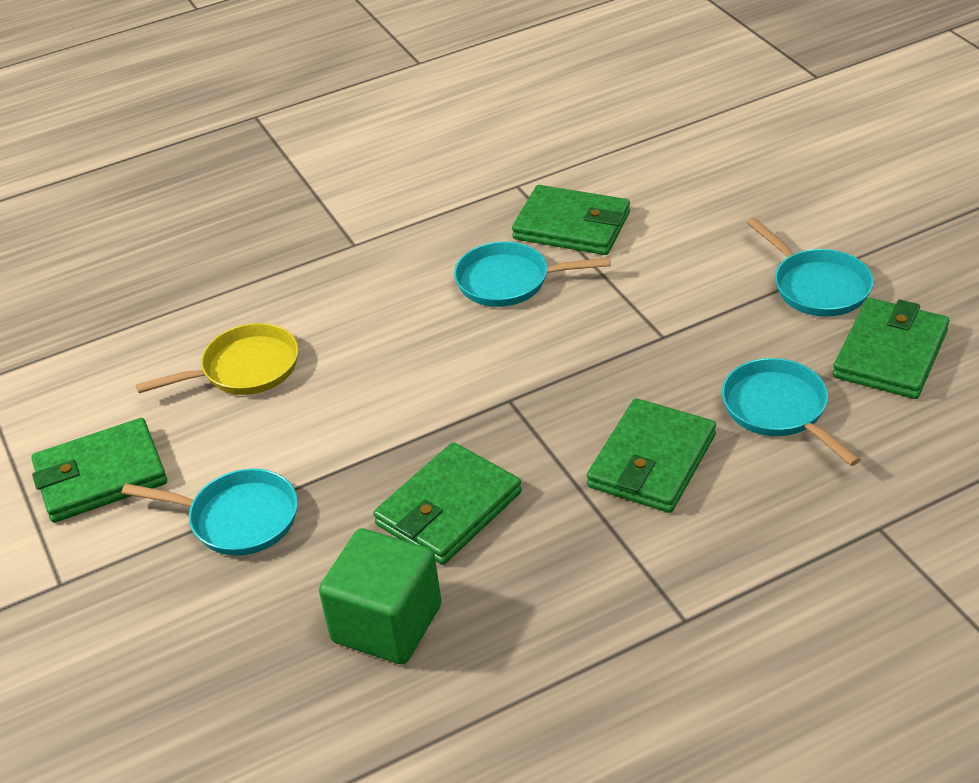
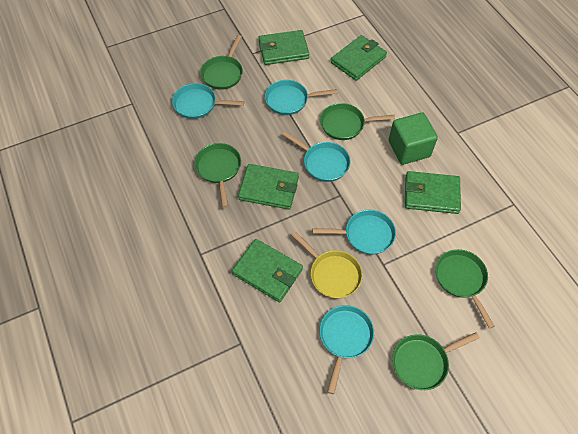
green pan: none = 0 -> [195,143,241,208] [201,35,243,90] [320,103,395,140] [392,332,480,390] [436,249,495,329] = 5
turquoise pan: [122,469,298,556] [454,242,611,307] [722,358,861,466] [747,218,873,316] = 4 -> [172,83,244,119] [265,80,337,115] [282,131,351,182] [313,210,396,255] [320,305,374,394] = 5

